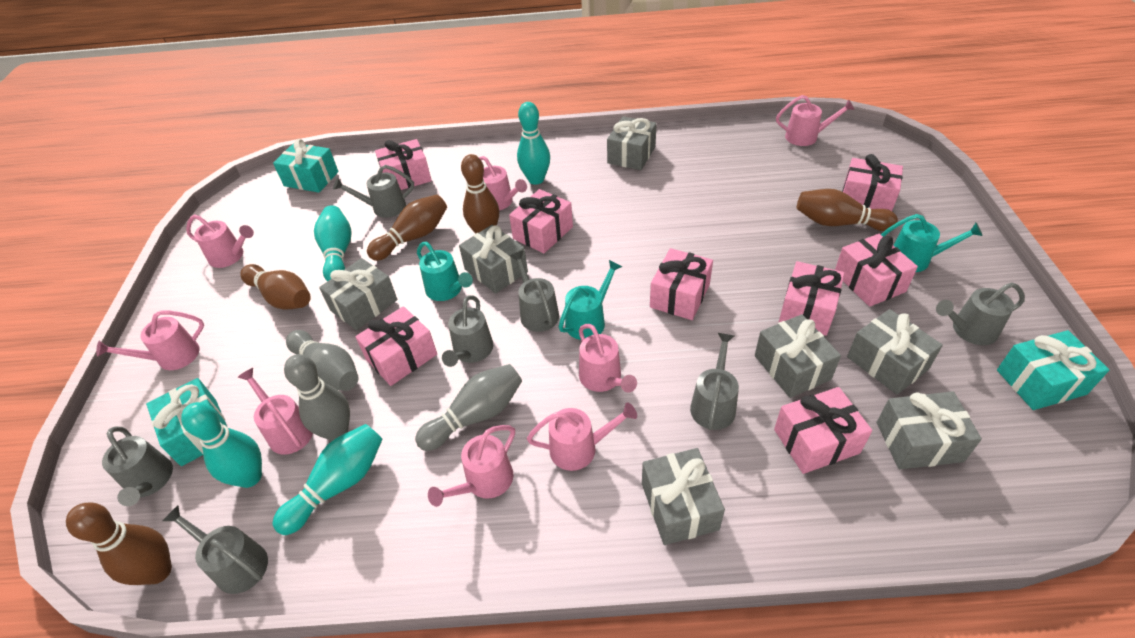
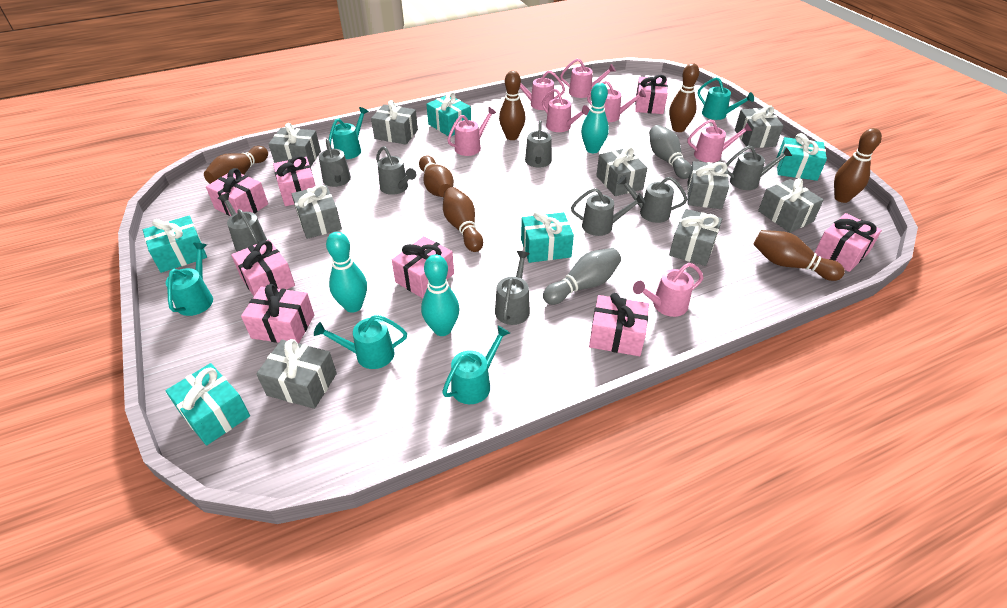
brown bowling pin: [66,502,172,585] [240,264,311,310] [367,195,447,261] [461,154,499,234] [797,189,898,231] = 5 -> [204,146,268,184] [419,155,454,197] [443,187,483,252] [499,71,526,140] [669,63,699,132] [753,230,845,281] [834,128,882,203] = 7
grey bowling pin: [284,354,350,441] [286,330,359,391] [415,364,522,451] = 3 -> [543,248,621,305] [649,125,692,179] = 2
grey gift: [319,258,397,330] [459,225,528,294] [607,116,657,170] [642,448,725,545] [755,314,841,398] [847,309,943,394] [876,391,982,469] = 7 -> [256,339,337,409] [269,123,321,167] [292,185,342,239] [371,100,418,145] [596,147,647,196] [669,209,722,266] [687,161,729,209] [735,105,784,148] [758,178,824,233] = 9
grey watering can: [102,427,173,506] [162,505,268,594] [333,165,414,218] [442,295,493,367] [510,251,559,332] [690,333,739,430] [936,282,1025,345] = 7 -> [218,193,267,252] [319,138,351,187] [376,146,417,195] [495,251,530,325] [525,120,552,168] [571,188,645,236] [617,175,688,223] [726,146,792,190] = 8
pink watering can: [96,310,204,370] [186,215,254,268] [238,368,313,455] [428,425,515,507] [479,156,527,210] [527,403,637,471] [579,324,637,392] [776,95,855,146] = 8 -> [447,107,496,156] [520,70,565,110] [542,89,590,132] [560,59,616,98] [587,81,646,122] [633,263,703,317] [688,120,752,163] = 7
turquoise bowling pin: [181,402,262,488] [273,424,383,535] [314,205,352,281] [517,102,550,185] = 4 -> [326,232,367,313] [421,254,459,336] [581,83,609,153] = 3
turquoise gift: [146,378,227,466] [273,139,338,193] [997,330,1109,410] = 3 -> [143,216,207,273] [165,363,250,446] [426,92,471,136] [521,210,574,263] [777,133,827,181] = 5
turquoise watering can: [417,242,473,301] [559,260,622,340] [881,214,983,272] = 3 -> [166,243,213,316] [314,315,407,369] [329,107,369,159] [442,326,510,404] [698,77,754,120] = 5

